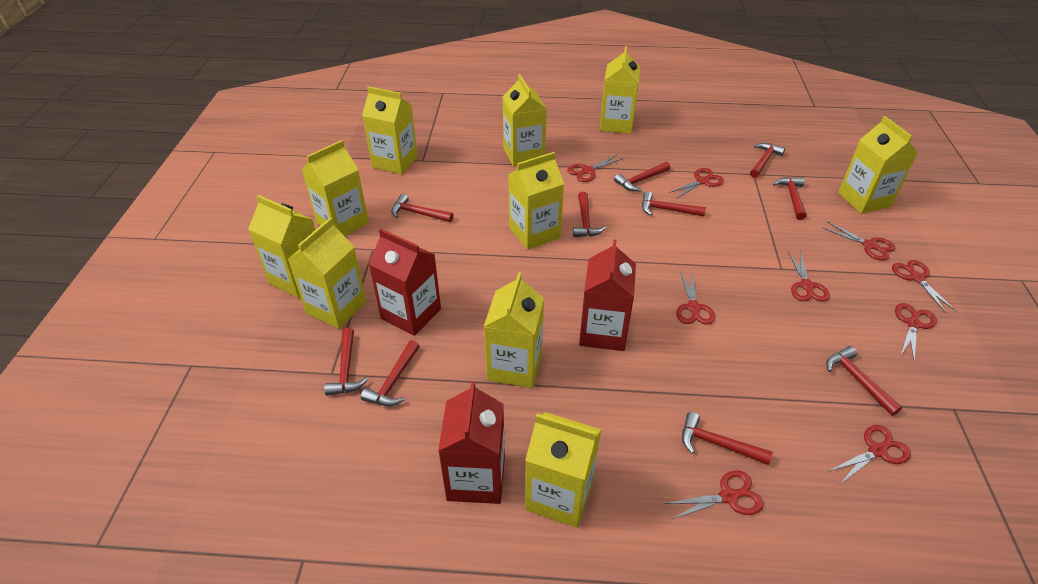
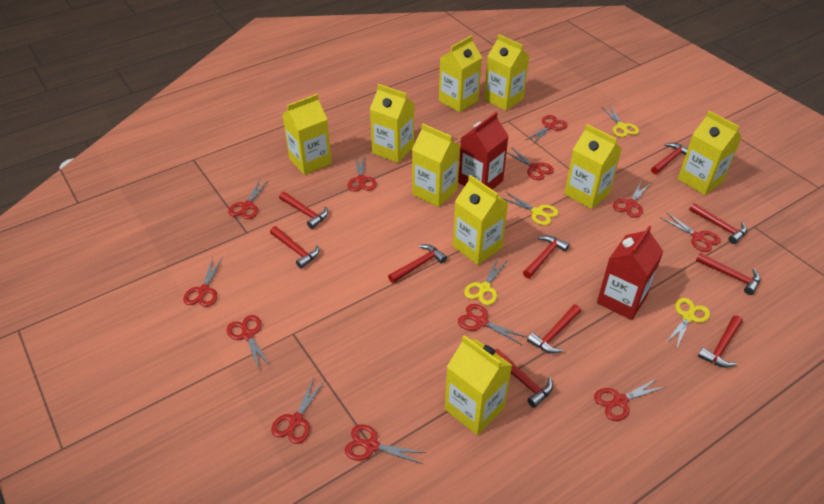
red carton: [369,229,441,336] [438,381,505,504] [579,239,636,351] = 3 -> [458,112,509,190] [597,225,664,320] = 2
red scissors: [567,154,624,182] [665,470,764,519] [669,168,724,199] [676,271,715,325] [788,251,830,302] [823,221,895,261] [829,425,911,483] [892,260,956,313] [895,303,937,362] = 9 -> [183,257,223,307] [227,315,271,369] [228,179,268,219] [271,378,325,444] [345,424,426,464] [348,155,376,192] [458,304,526,345] [507,147,554,180] [526,115,568,145] [594,377,667,421] [613,182,650,218] [660,212,721,252] = 12
yellow carton: [248,195,315,298] [288,218,366,329] [302,140,369,236] [362,86,418,174] [484,272,544,388] [503,74,547,166] [508,152,564,250] [525,412,601,528] [600,47,640,134] [838,116,918,214] = 10 -> [282,94,332,175] [370,84,415,163] [412,124,460,207] [439,35,482,112] [445,335,512,435] [453,175,508,265] [484,34,529,111] [564,124,622,209] [678,111,742,195] = 9
yellow scissors: none = 0 -> [464,257,508,305] [502,192,559,225] [602,105,639,137] [665,298,710,349] = 4

